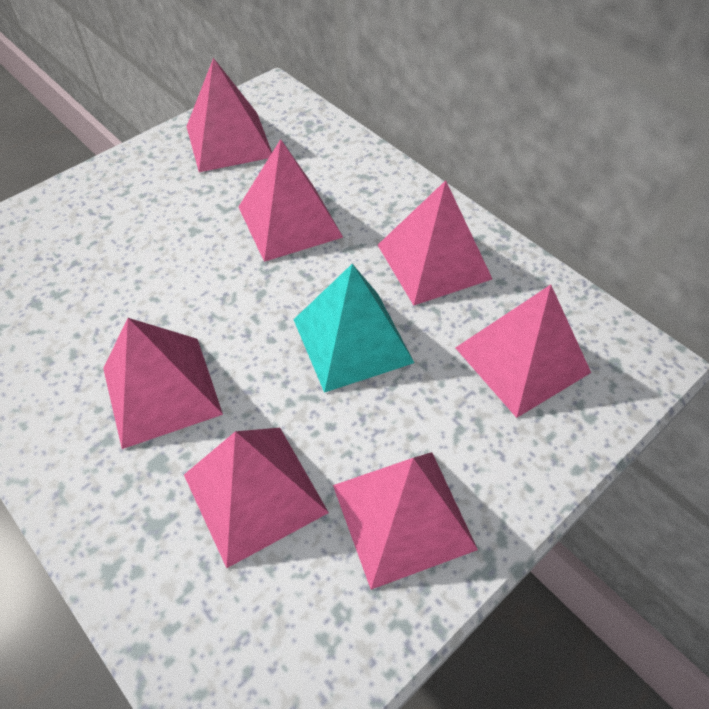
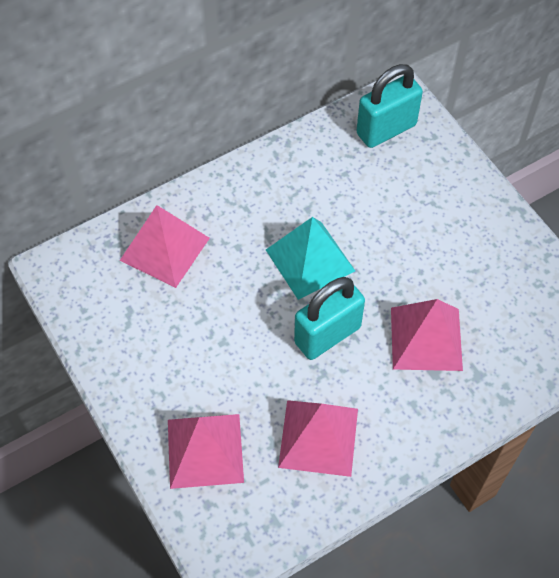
pink pyramid: [103,318,223,449] [184,428,329,568] [186,58,272,172] [239,139,343,262] [333,452,478,590] [378,180,492,305] [456,284,591,418] = 7 -> [119,205,210,288] [168,414,244,489] [278,400,358,477] [391,299,463,371] = 4
turquoise padlock: none = 0 -> [294,277,365,360] [357,64,423,148] = 2

